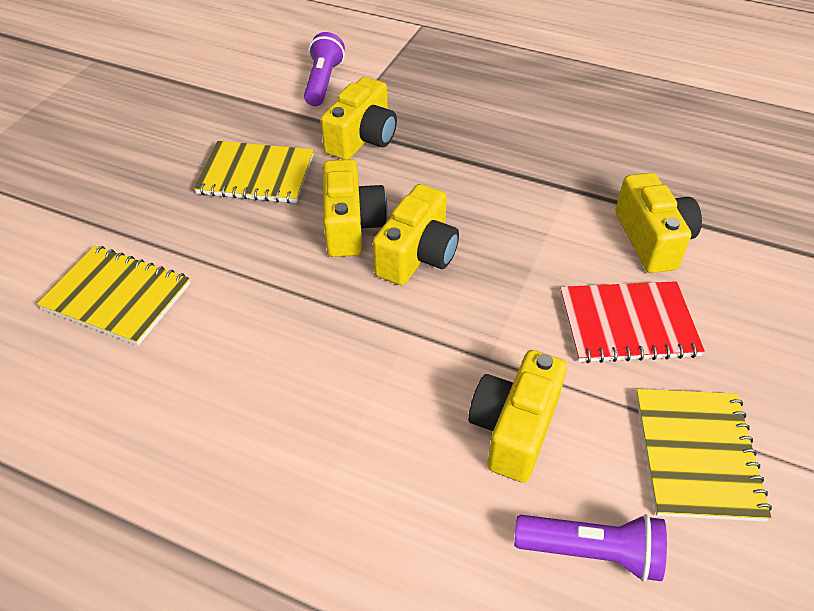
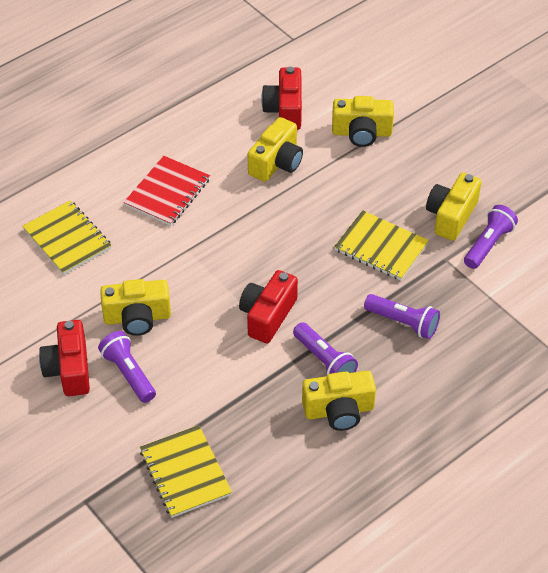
purple flashlight: [304,32,345,106] [514,514,667,582] = 2 -> [98,331,156,403] [293,322,358,375] [364,294,440,339] [464,205,518,269] = 4
red camera: none = 0 -> [39,320,90,396] [239,270,298,343] [261,67,302,130] = 3

